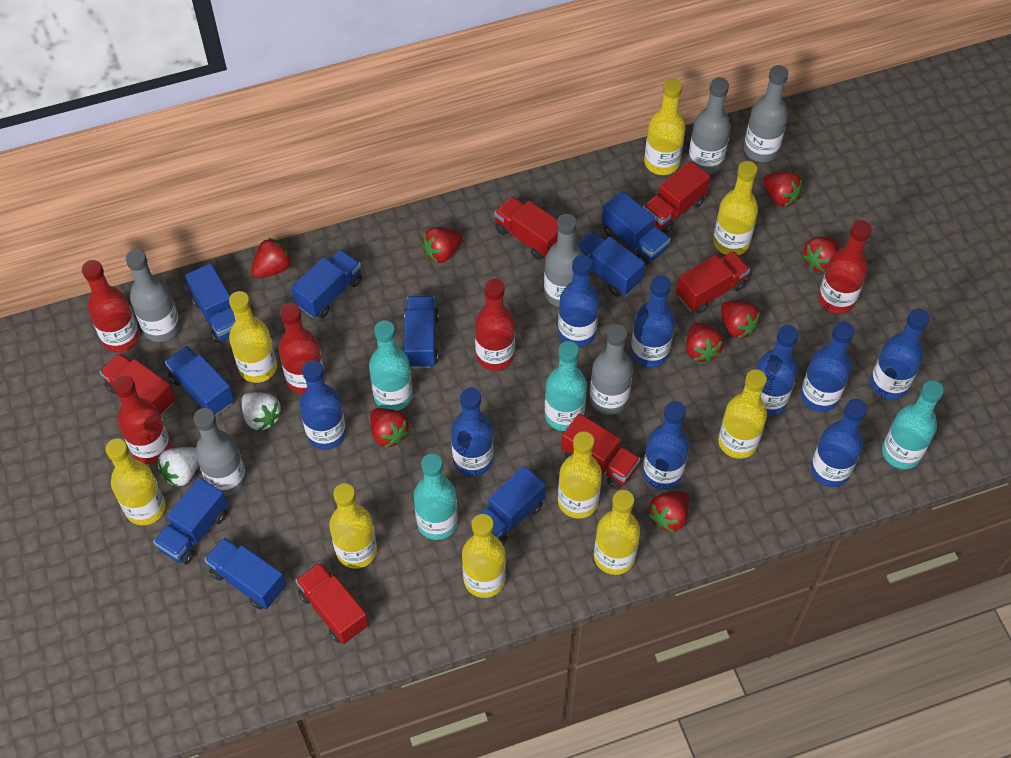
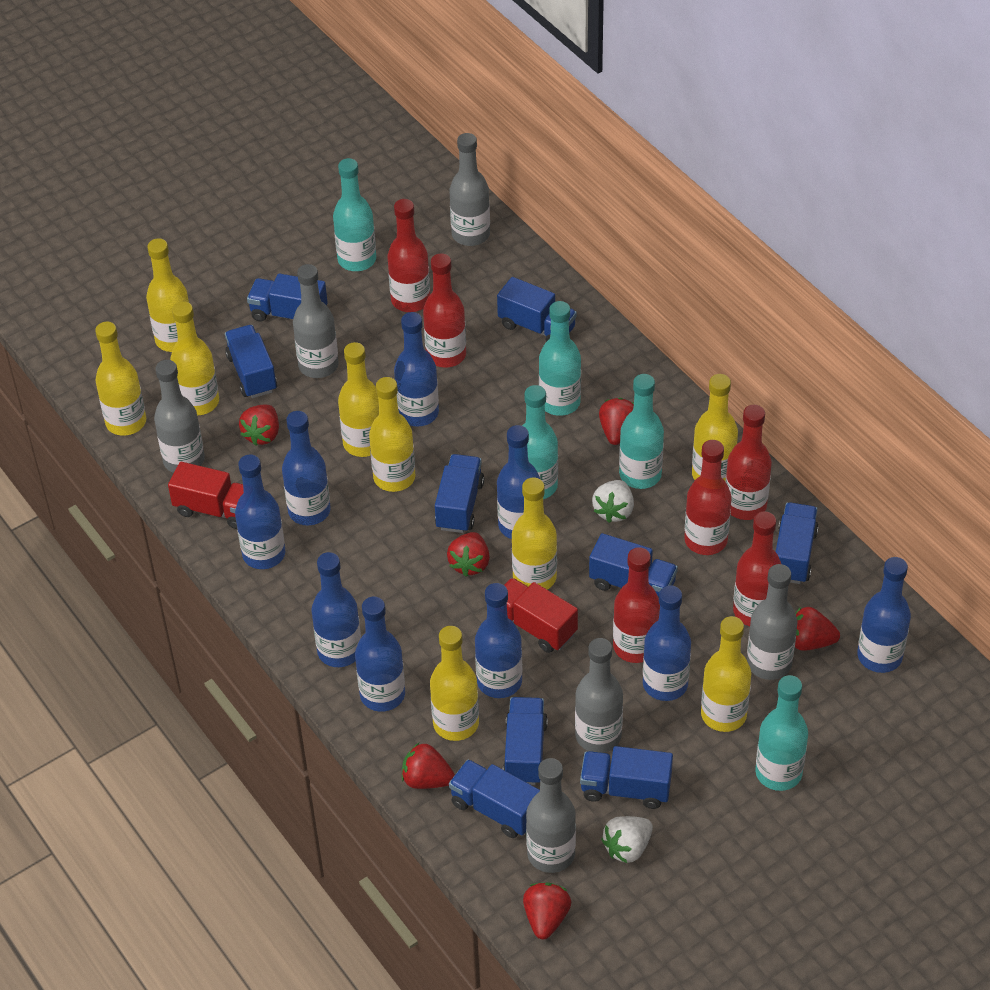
red bottle: [82,260,140,352] [113,375,171,464] [278,303,325,394] [475,279,515,371] [818,220,871,314] = 5 -> [388,199,430,312] [423,253,466,368] [613,547,660,663] [684,440,732,555] [725,405,772,520] [733,511,781,626] = 6
red strawberry: [251,238,292,278] [370,408,410,448] [421,227,463,263] [648,491,689,532] [686,323,724,363] [721,301,760,339] [763,172,803,207] [802,237,840,272] = 8 -> [239,405,279,446] [402,743,455,789] [447,532,490,577] [523,883,571,939] [599,398,634,445] [795,607,840,651] = 6
red truck: [100,353,175,416] [295,562,369,644] [494,196,558,260] [561,414,641,490] [643,161,710,234] [676,251,750,313] = 6 -> [168,462,244,529] [504,578,578,653] = 2
turquoise bottle: [369,320,413,411] [414,454,458,540] [545,341,587,431] [882,380,944,469] = 4 -> [333,158,376,271] [522,385,558,499] [539,301,581,416] [619,374,664,489] [755,675,808,791] = 5

